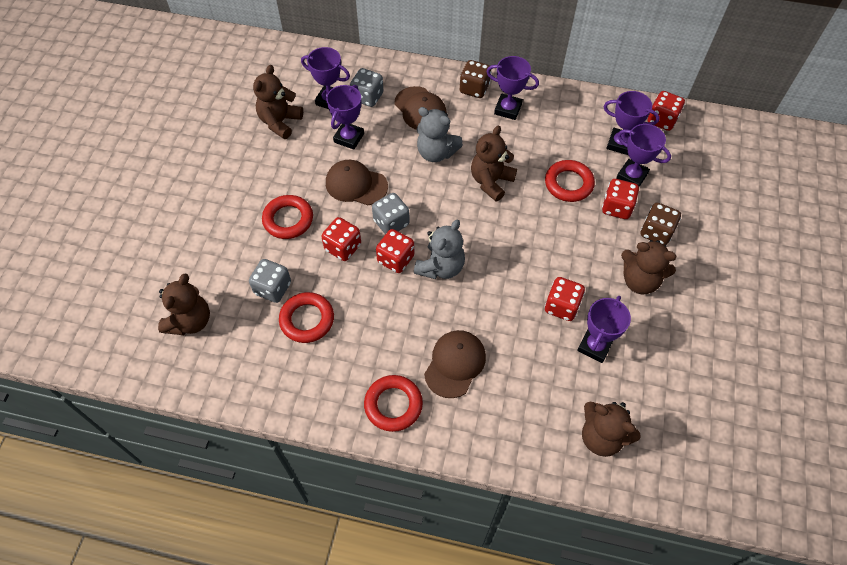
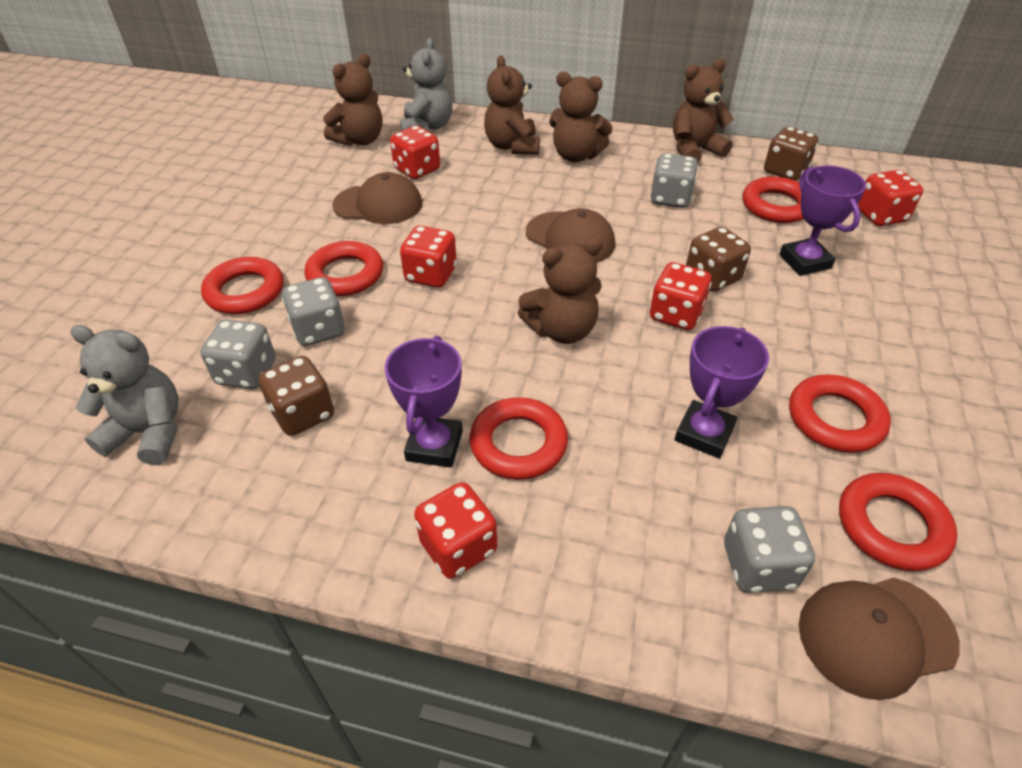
brown dice: [460,60,491,98] [641,203,681,245] = 2 -> [259,356,334,436] [686,227,751,292] [764,127,818,180] = 3
grey dice: [249,259,291,303] [350,68,383,107] [372,193,410,235] = 3 -> [200,320,275,389] [282,277,345,346] [650,153,698,208] [724,506,815,593] = 4
purple trophy: [301,47,350,109] [326,85,364,150] [486,56,539,120] [577,296,631,363] [604,91,660,155] [616,124,671,187] = 6 -> [385,336,463,468] [675,326,769,458] [779,165,866,276] = 3
red ring: [262,195,313,239] [279,292,334,343] [364,375,423,432] [545,160,595,202] = 4 -> [201,257,284,314] [304,241,383,296] [470,397,568,480] [743,176,804,223] [789,375,891,453] [839,473,957,571] = 6

